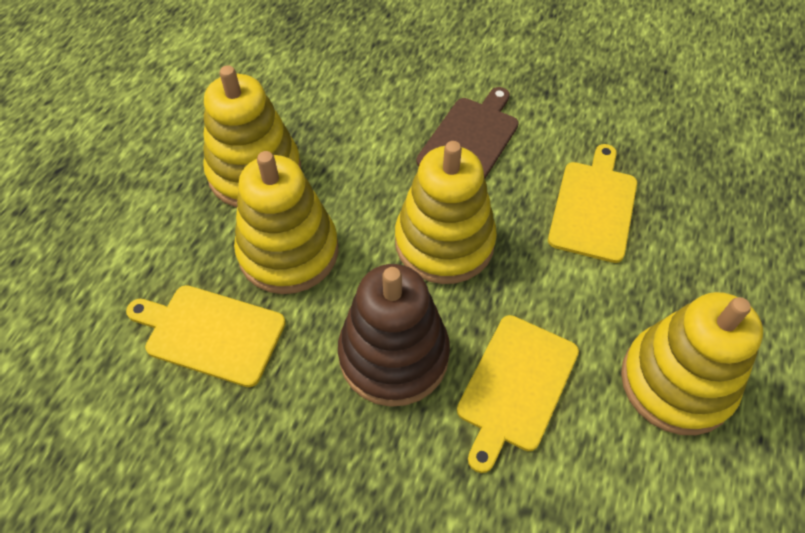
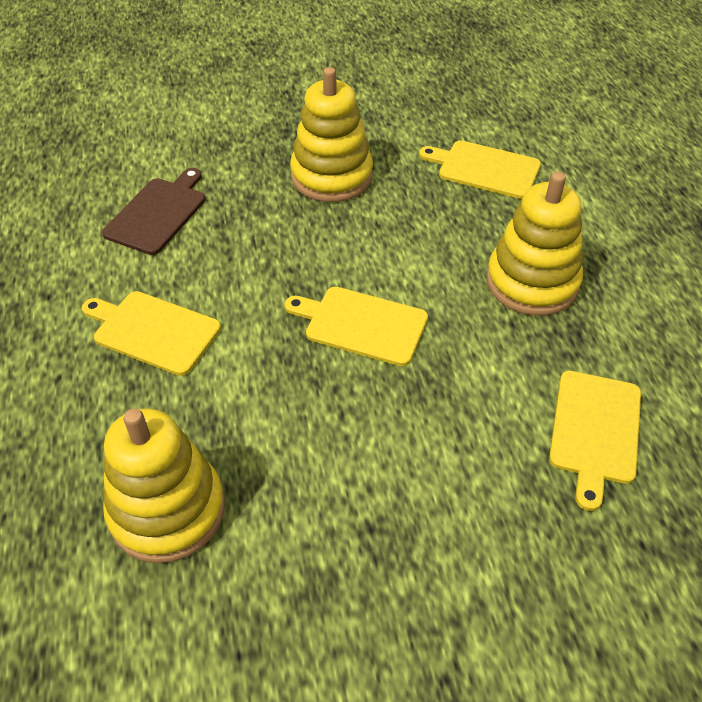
brown stacking toy: [338,264,450,407] = 1 -> none = 0
yellow cutting board: [126,285,286,387] [457,315,579,473] [548,144,637,263] = 3 -> [82,291,221,376] [285,287,428,366] [419,140,541,199] [549,371,641,511] = 4
yellow stacking toy: [203,65,301,207] [234,151,338,294] [395,141,497,284] [621,292,763,435] = 4 -> [103,408,225,563] [290,67,373,202] [486,172,583,316] = 3

